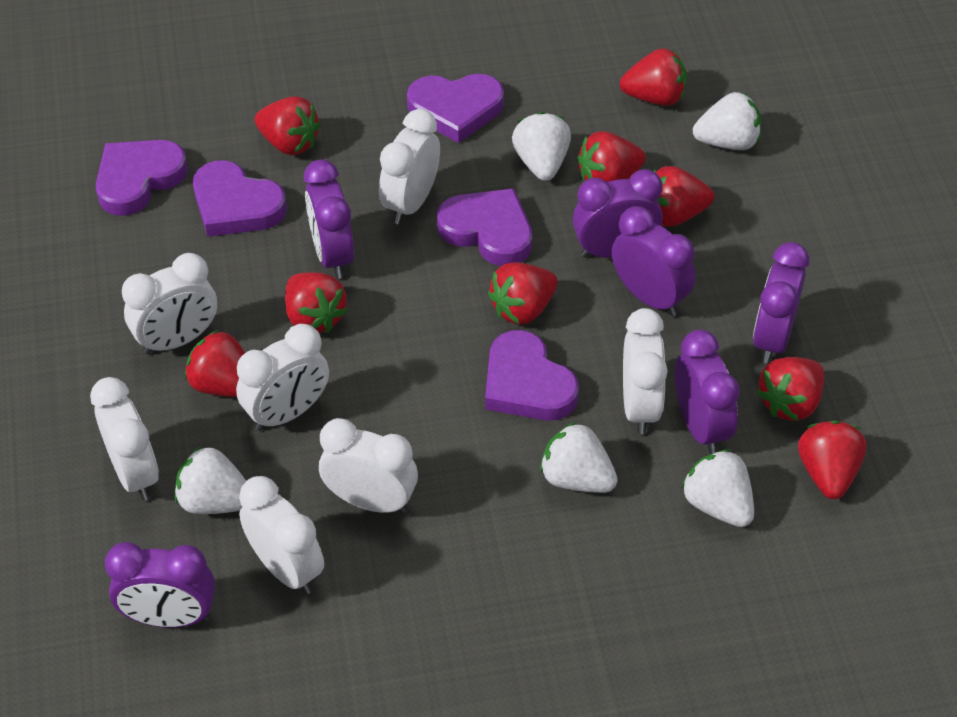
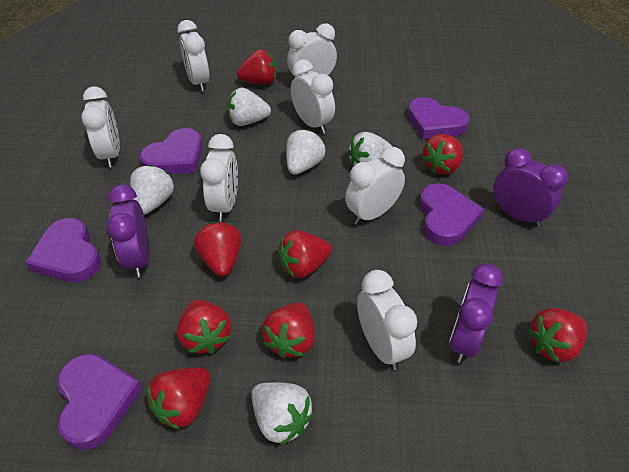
purple clock: [105,542,215,628] [304,159,354,279] [573,169,663,258] [612,206,695,316] [675,330,740,454] [753,242,809,364] = 6 -> [107,185,150,278] [449,263,503,363] [493,148,568,227] = 3
red strawberry: [185,330,245,397] [255,96,321,155] [285,272,348,333] [488,262,558,325] [577,131,646,182] [620,48,687,106] [653,166,714,227] [756,357,824,421] [798,421,867,499] = 9 -> [147,367,211,430] [177,300,231,354] [194,222,242,277] [237,49,277,85] [262,303,315,358] [278,230,332,278] [422,134,463,174] [527,308,588,362] = 8

